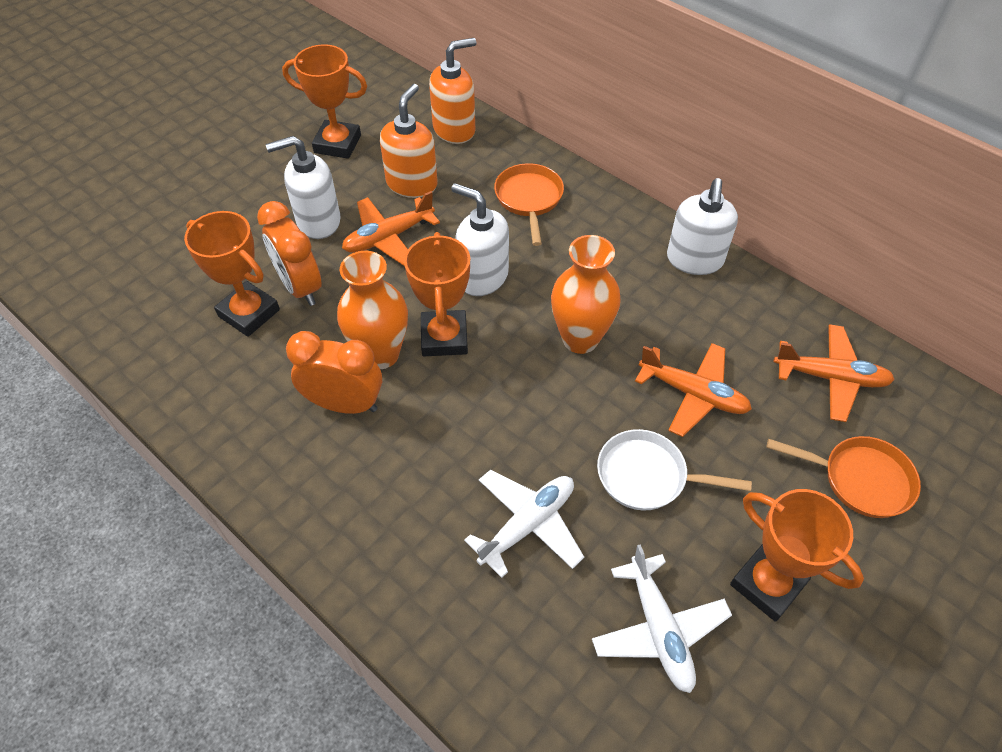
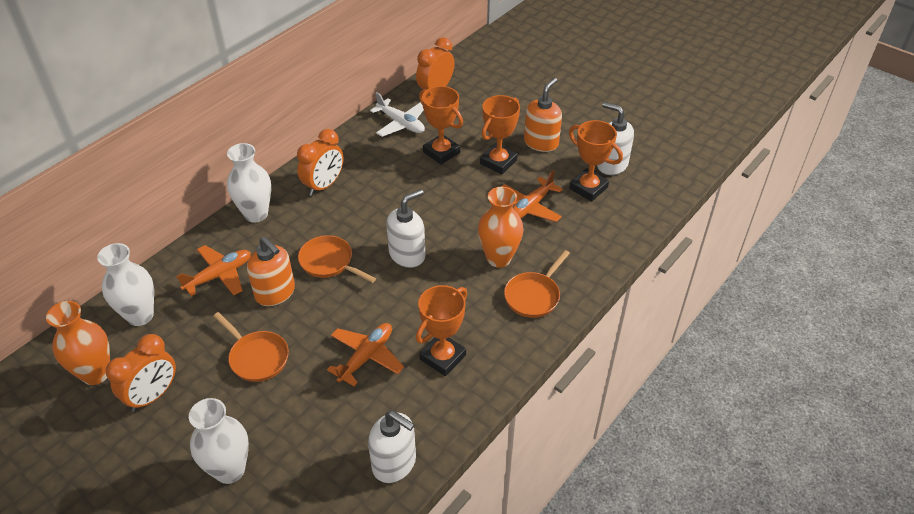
orange clock: [257,201,322,306] [286,331,382,414] = 2 -> [105,334,176,412] [297,129,343,196] [416,37,454,90] = 3
orange pan: [494,163,564,246] [766,436,921,518] = 2 -> [213,312,289,382] [298,235,376,283] [504,250,570,318] = 3
white pan: [597,429,752,510] = 1 -> none = 0
white plane: [464,470,584,578] [592,544,732,693] = 2 -> [370,92,425,137] = 1
white vase: none = 0 -> [97,243,154,326] [189,398,249,484] [227,143,271,223] = 3

